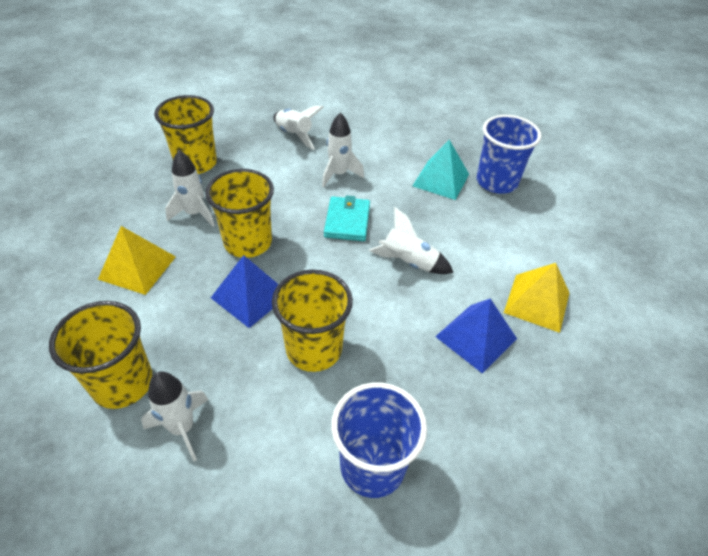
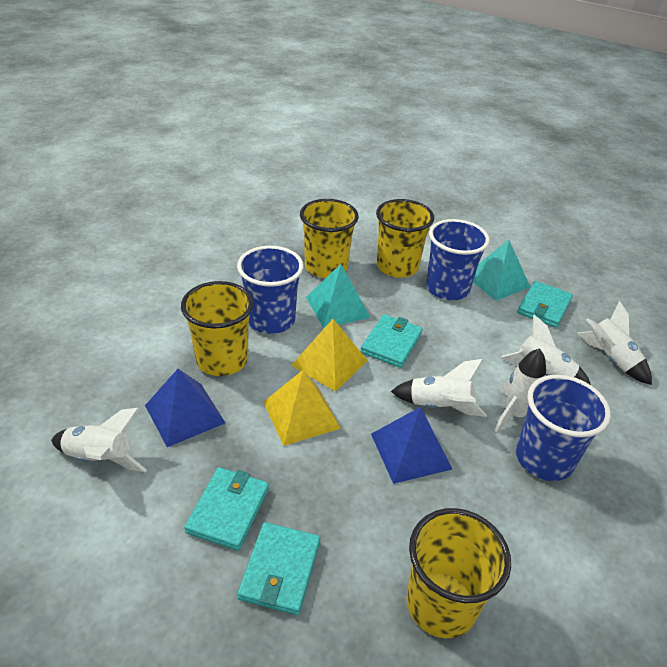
blue cup: [331,382,427,498] [477,115,542,194] = 2 -> [237,246,304,334] [426,219,490,300] [516,375,611,481] = 3
turquoise pyramid: [413,140,469,200] = 1 -> [306,264,371,328] [473,240,530,301] = 2
turquoise wallet: [324,195,370,241] = 1 -> [184,467,269,551] [237,522,320,615] [360,314,423,368] [517,281,573,328] = 4

